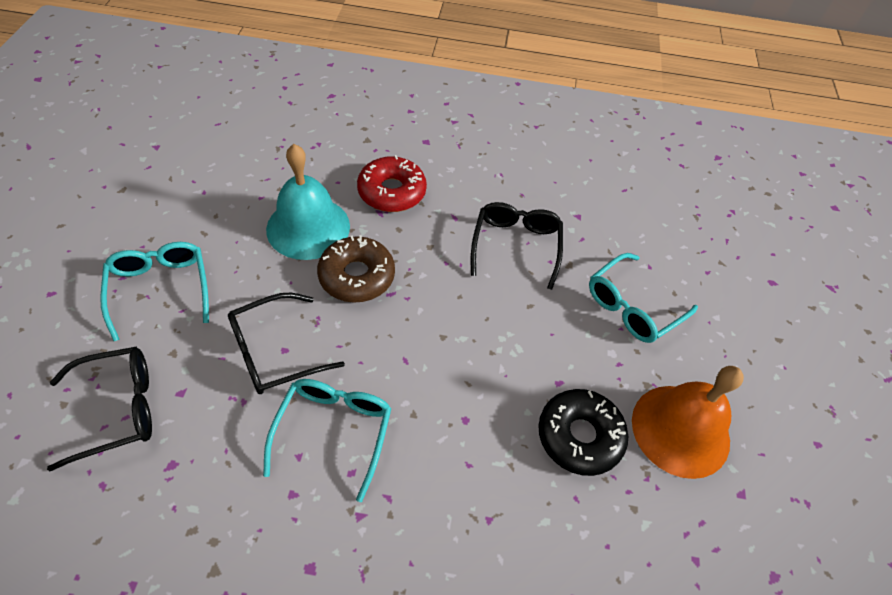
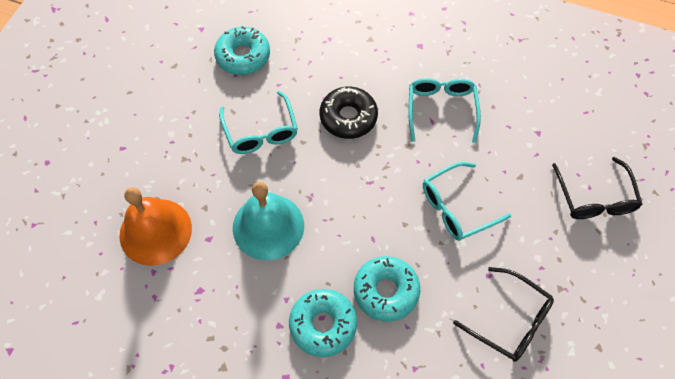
black glasses: [47,347,152,471] [228,293,345,394] [471,202,563,290] = 3 -> [453,267,554,362] [552,157,642,219] = 2
brown donut: [317,235,395,303] = 1 -> none = 0
red donut: [357,155,427,212] = 1 -> none = 0
turquoise donut: none = 0 -> [214,26,270,75] [289,289,357,357] [354,256,420,321] = 3

